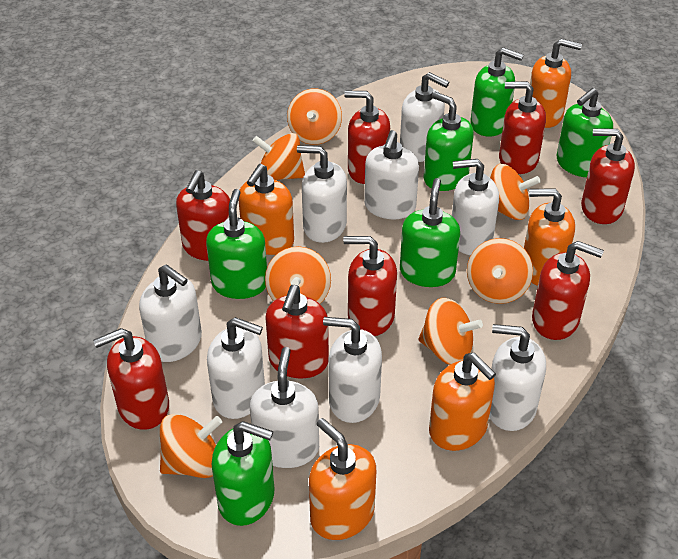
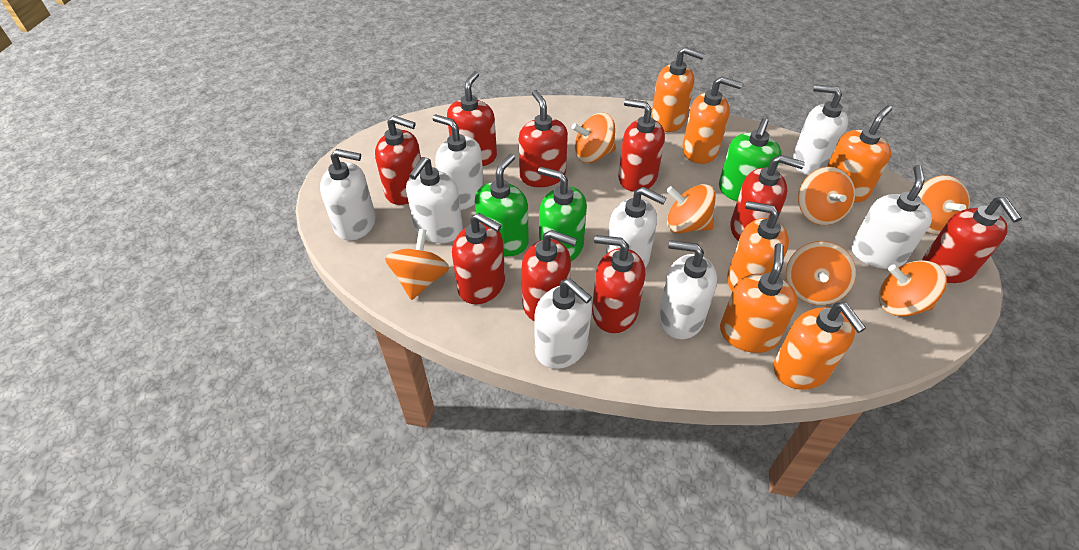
green soap dispenser: [206,189,267,299] [212,421,274,526] [400,178,460,287] [423,92,474,191] [471,47,524,137] [557,88,613,177] = 6 -> [475,154,529,256] [538,167,587,261] [719,118,782,201] = 3
orange soap dispenser: [239,164,294,255] [309,418,376,540] [429,353,496,451] [524,188,575,286] [530,39,582,128] = 5 -> [651,47,705,132] [682,76,742,164] [720,243,798,353] [727,201,789,291] [774,302,866,390] [827,105,892,202] = 6
red soap dispenser: [93,328,169,430] [176,170,230,261] [265,285,329,378] [343,236,397,336] [344,91,390,184] [499,81,546,174] [532,241,604,340] [581,128,635,224] = 8 -> [375,115,421,205] [447,71,497,166] [452,213,505,304] [519,90,568,187] [521,230,577,321] [592,235,645,333] [618,99,665,192] [730,155,805,241] [922,197,1022,283] = 9
white soap dispenser: [139,264,202,362] [207,317,265,419] [250,347,319,468] [297,145,347,243] [323,317,382,423] [364,130,419,219] [400,72,449,162] [452,159,499,255] [489,324,546,431] = 9 -> [320,149,376,241] [406,157,463,243] [433,114,484,210] [534,278,592,369] [606,187,666,268] [658,240,717,339] [792,84,848,175] [851,165,932,269] = 8

